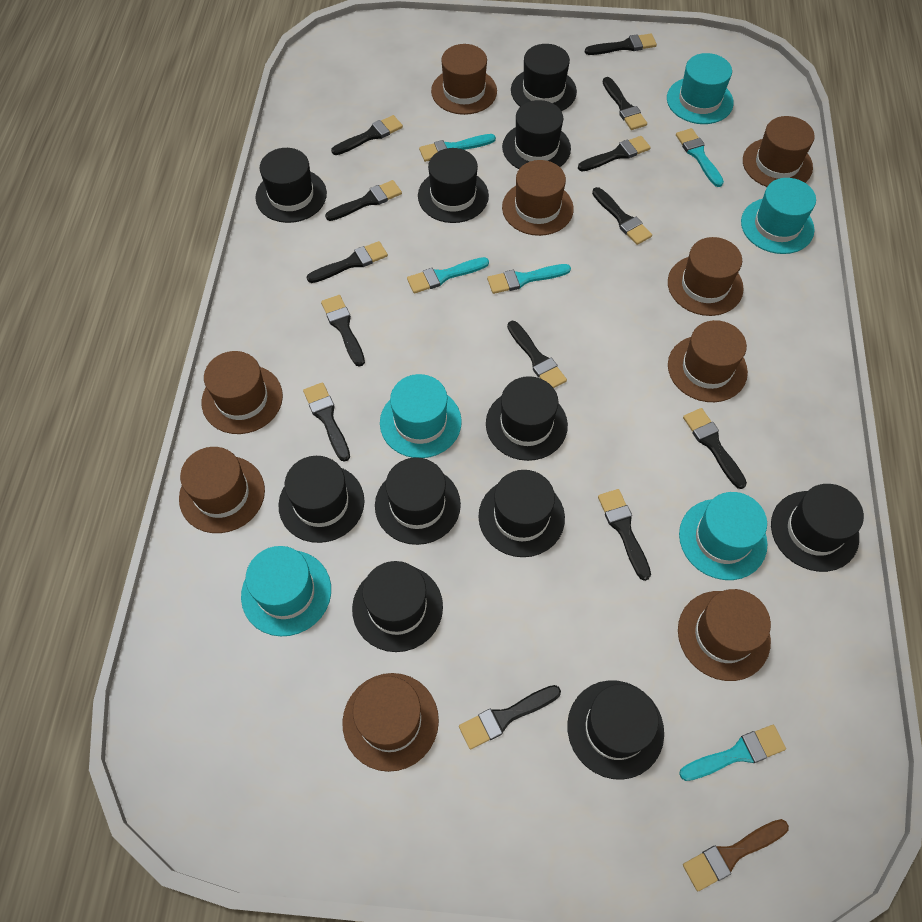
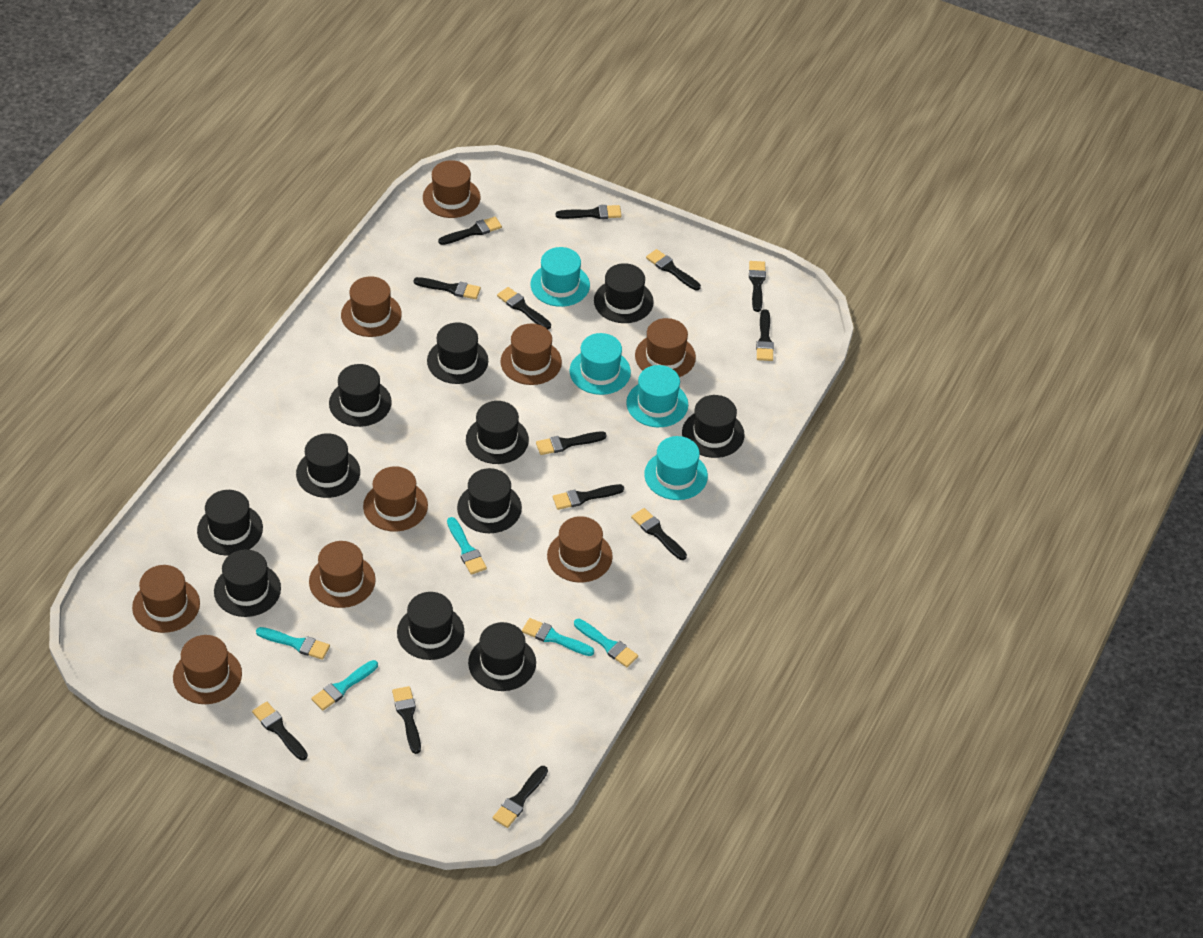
brown brush: [683,819,789,891] = 1 -> none = 0
turquoise hat: [241,546,331,636] [380,374,462,458] [667,53,734,124] [679,492,767,580] [741,178,816,254] = 5 -> [530,247,590,307] [569,333,631,395] [626,365,688,427] [644,436,708,500] = 4

